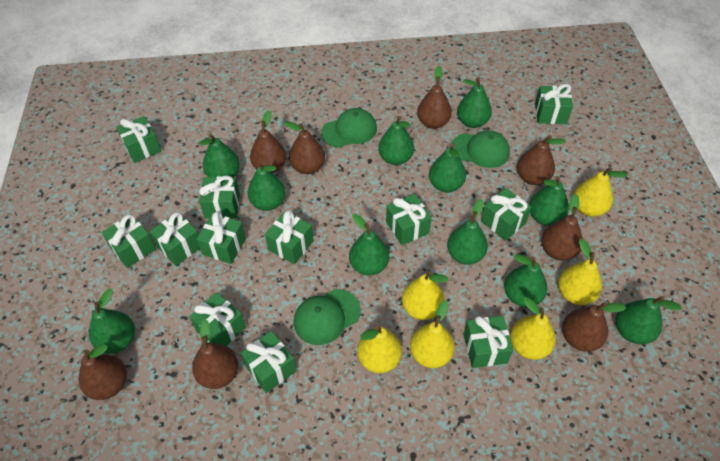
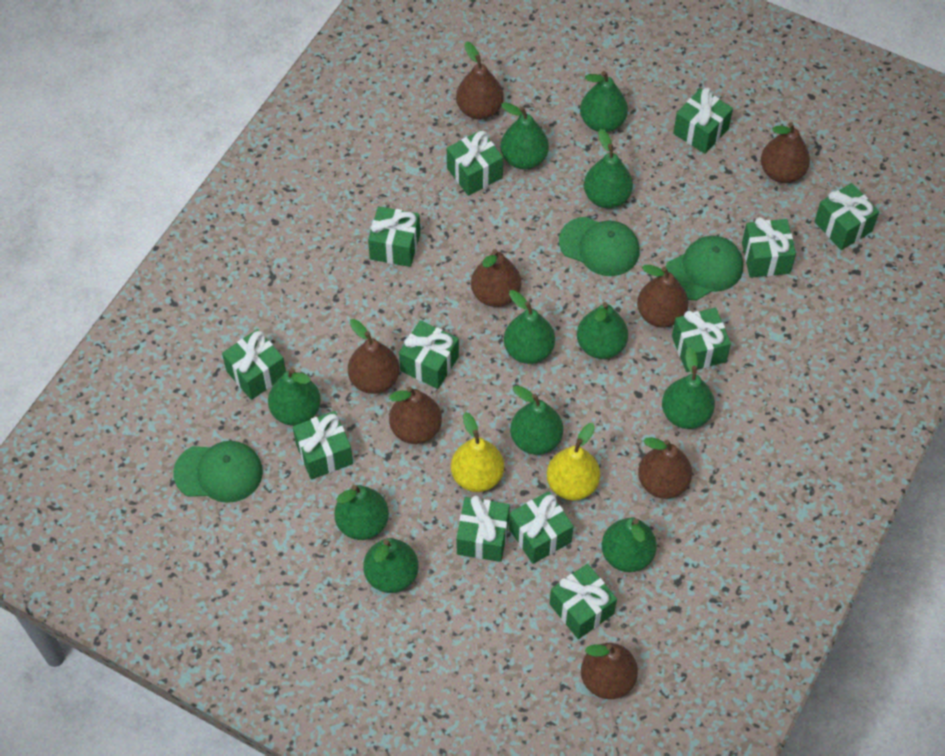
yellow pear: [357,325,402,373] [402,271,449,320] [410,300,455,368] [510,297,556,360] [558,239,602,305] [573,167,628,217] = 6 -> [451,412,504,492] [547,423,600,501] = 2

